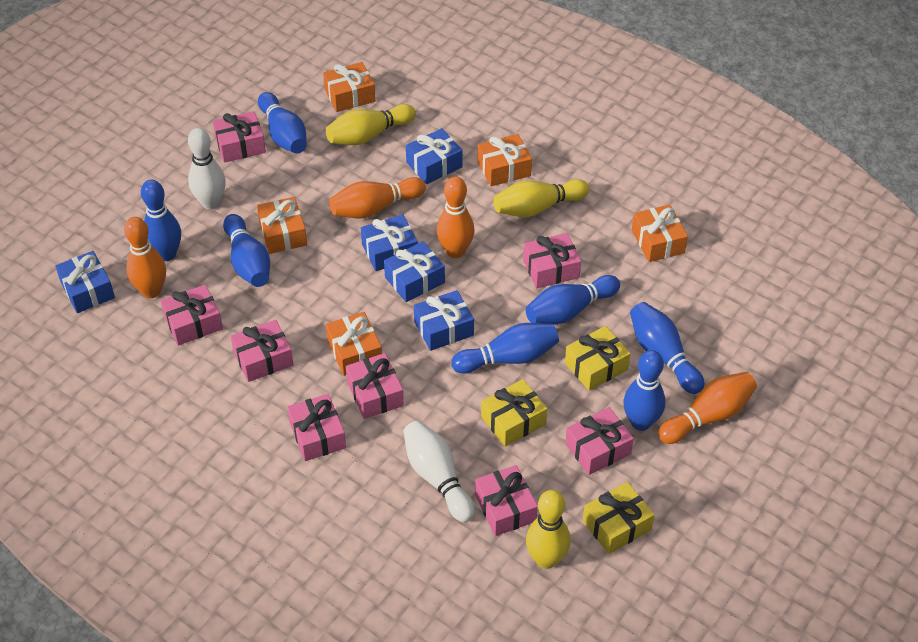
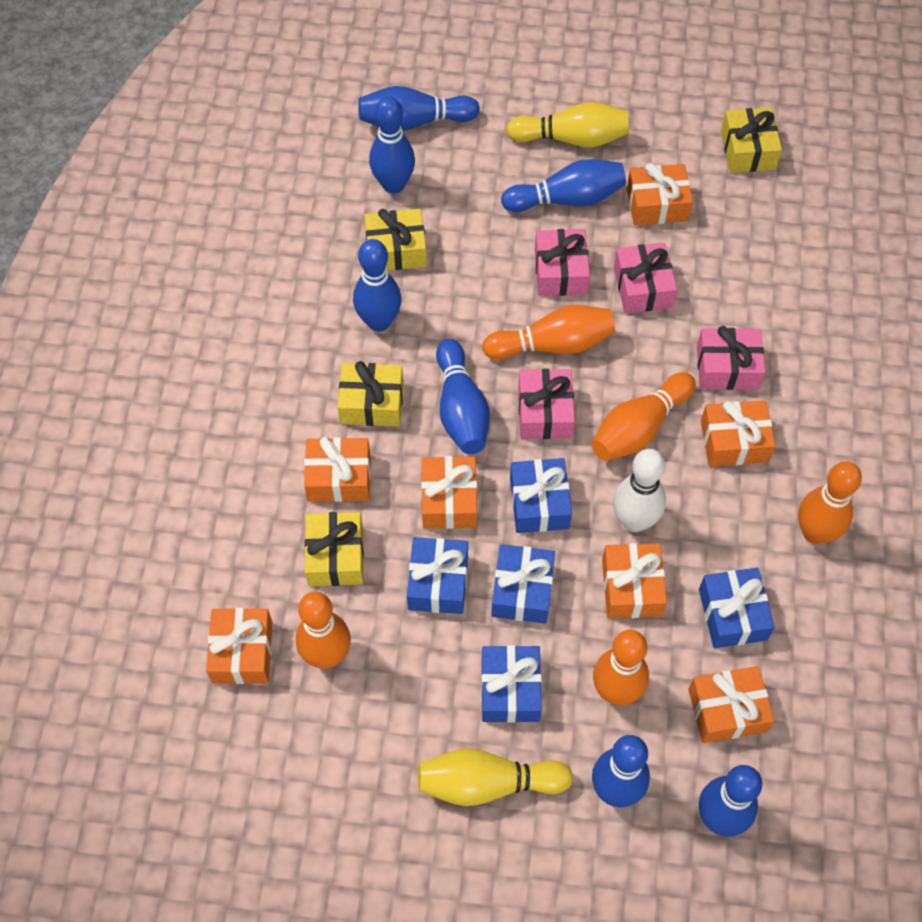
orange bowling pin: [124,217,166,298] [329,177,426,219] [437,176,475,258] [658,372,757,444] = 4 -> [296,592,351,669] [482,305,615,360] [592,372,696,461] [593,630,649,705] [798,462,862,544] = 5
orange gift: [257,197,307,254] [323,62,376,112] [326,312,382,376] [477,134,532,186] [632,204,688,262] = 5 -> [206,608,272,684] [304,437,371,502] [421,456,477,529] [602,543,667,618] [627,163,693,226] [688,666,774,743] [701,400,776,467] = 7
pink gift: [161,285,223,346] [213,111,266,163] [231,320,293,382] [287,394,346,461] [346,353,404,419] [475,465,538,536] [523,233,581,288] [565,407,634,475] = 8 -> [518,369,575,439] [535,229,590,296] [614,243,677,313] [697,326,765,390] = 4
white bowling pin: [188,128,226,210] [403,420,475,522] = 2 -> [613,449,666,532] = 1
yellow bowling pin: [326,104,416,145] [493,179,589,217] [526,490,571,569] = 3 -> [418,748,573,806] [506,102,629,148] = 2
yellow gift: [481,379,547,447] [565,326,630,391] [583,482,654,554] = 3 -> [304,512,364,586] [337,361,403,426] [364,209,427,270] [721,108,782,173] = 4

